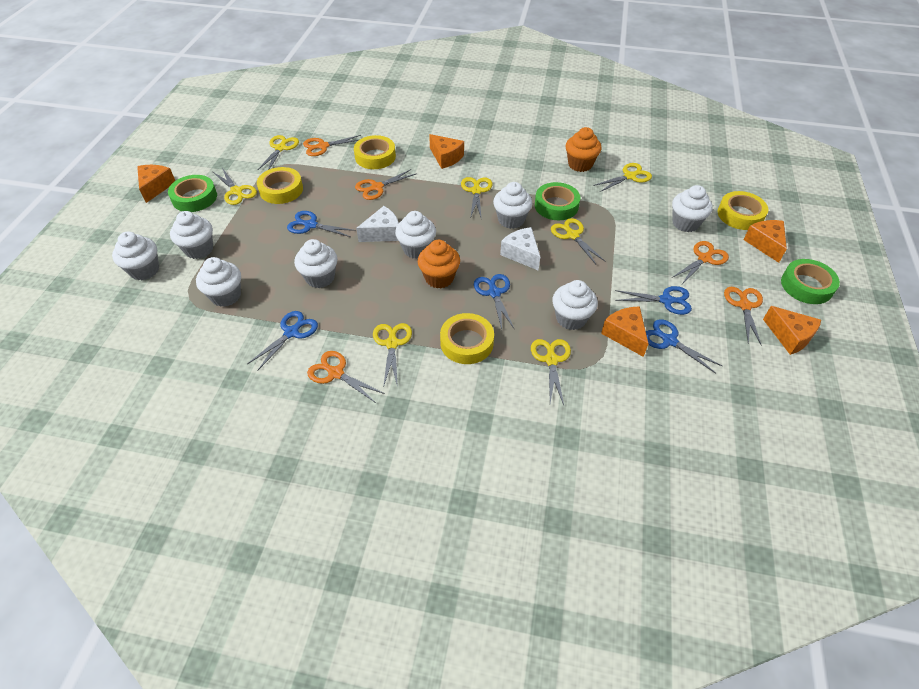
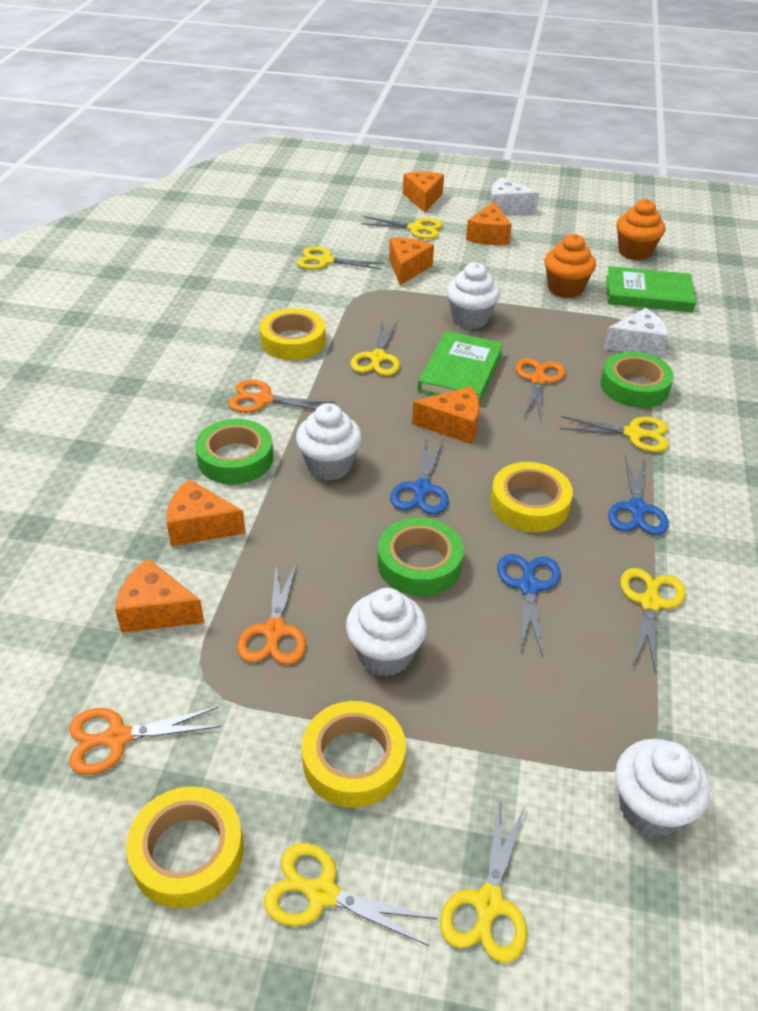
blue scissors: [247,311,318,371] [287,211,355,237] [474,274,515,330] [615,286,692,315] [646,319,722,374] = 5 -> [390,437,449,515] [497,554,561,657] [608,456,669,535] = 3
green book: none = 0 -> [418,331,503,404] [606,266,696,312] = 2
orange cheese: [137,165,175,203] [429,134,464,169] [601,306,649,357] [743,220,787,263] [763,306,821,355] = 5 -> [115,558,204,633] [166,479,246,546] [389,238,434,285] [403,172,444,213] [412,386,479,444] [466,202,512,245] = 6
orange scissors: [303,135,361,156] [307,351,385,403] [355,169,416,200] [672,241,729,284] [724,287,763,346] = 5 -> [69,707,221,775] [228,379,335,413] [237,562,306,665] [516,358,565,420] = 4
white cupcake: [112,232,159,280] [170,211,213,259] [196,257,241,307] [294,239,338,288] [395,211,436,259] [493,182,533,229] [552,280,598,330] [672,185,713,232] = 8 -> [296,403,362,481] [346,588,427,676] [446,262,500,329] [615,739,710,837] = 4

